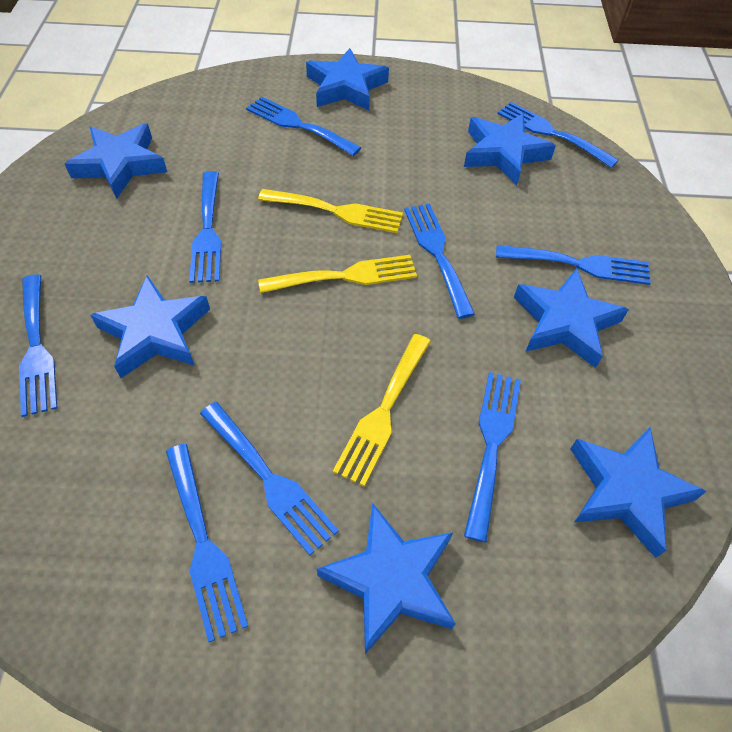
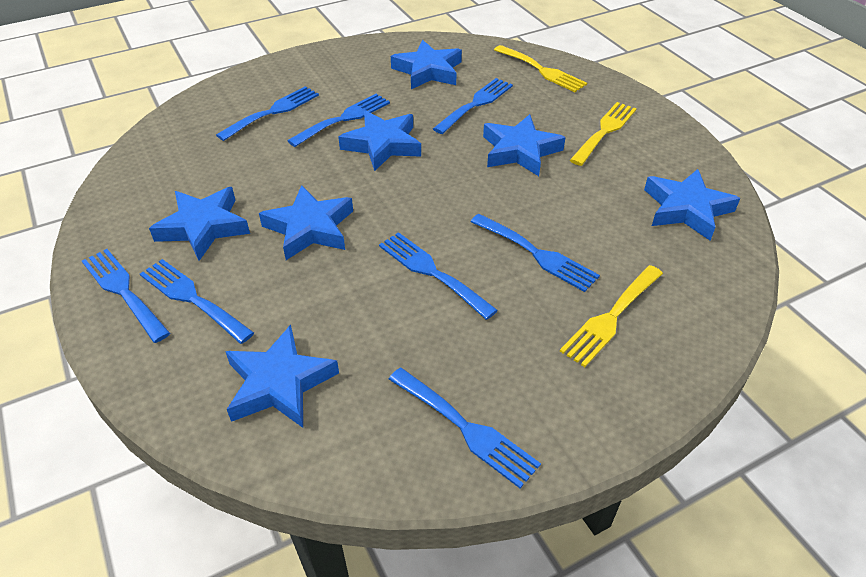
blue fork: [19,274,58,417] [166,444,248,642] [189,171,221,283] [200,402,339,555] [246,96,361,156] [404,204,475,319] [464,372,521,542] [496,245,651,285] [497,102,619,168] = 9 -> [82,249,170,343] [140,259,254,344] [216,86,319,141] [287,94,390,147] [379,232,498,320] [389,368,541,488] [433,78,513,134] [470,214,600,292] = 8

